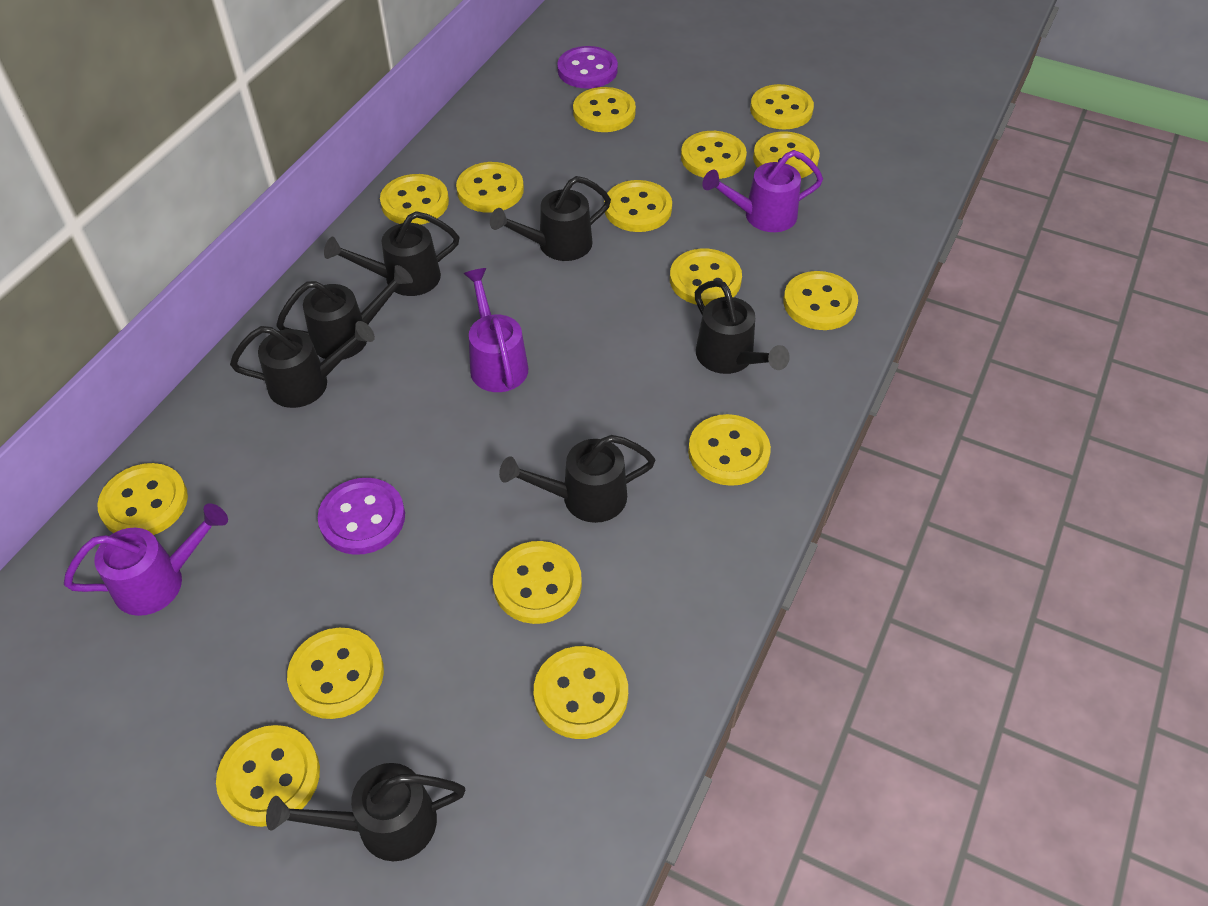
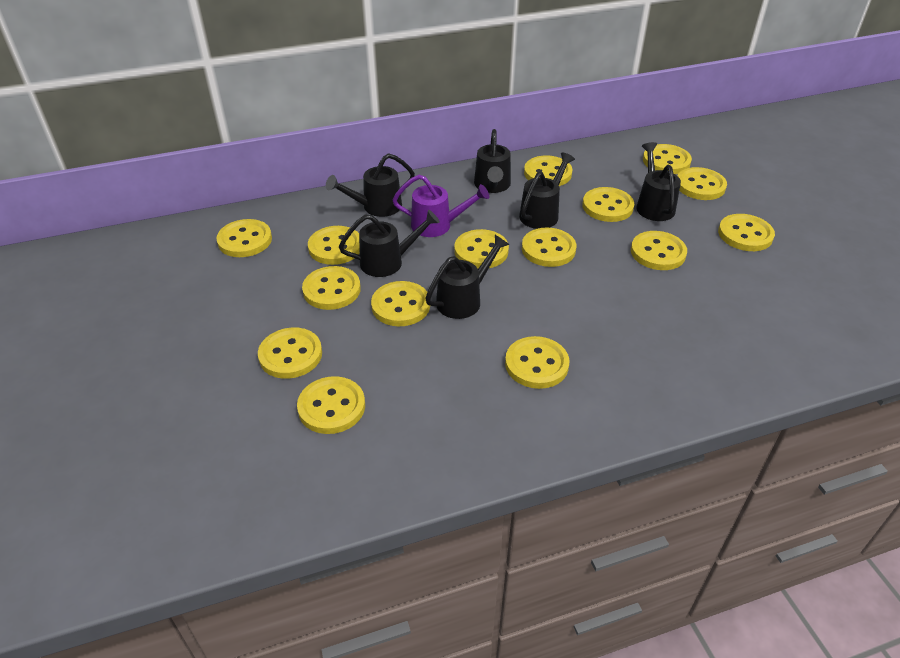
black watering can: [230,321,375,408] [266,763,465,861] [276,265,413,359] [324,211,459,296] [490,176,611,261] [499,435,655,523] [695,280,790,374] = 7 -> [326,153,415,217] [339,210,440,277] [425,235,509,319] [474,129,511,193] [519,152,575,229] [636,142,681,221] = 6
purple button: [318,478,405,555] [557,46,618,89] = 2 -> none = 0
purple watering can: [64,503,228,616] [463,268,529,392] [702,150,823,232] = 3 -> [393,175,489,237] = 1

